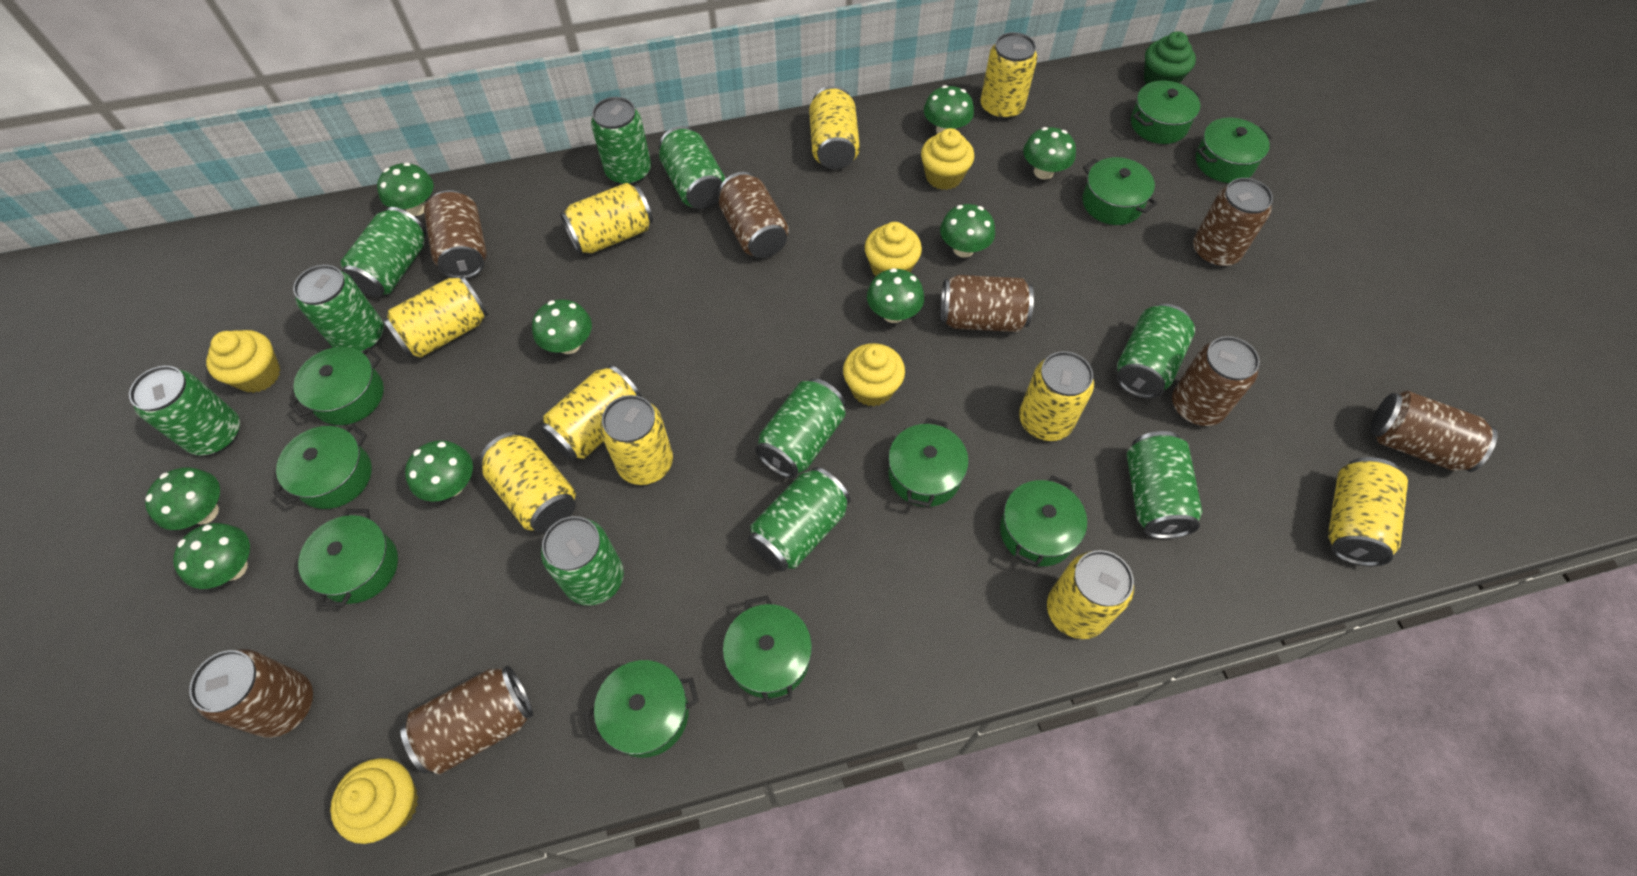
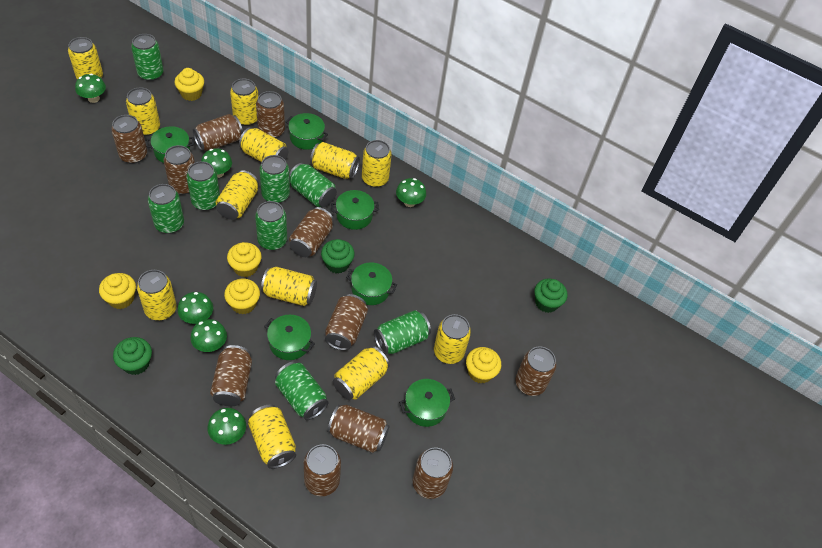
brown can: [189,649,313,738] [400,666,533,774] [424,190,487,279] [718,172,789,258] [941,275,1034,332] [1172,336,1260,426] [1193,178,1273,267] [1370,391,1498,472] = 8 -> [111,115,147,164] [164,145,195,194] [193,114,243,151] [210,345,252,406] [256,91,285,138] [289,207,334,257] [304,444,341,496] [325,294,368,351] [327,404,390,453] [413,448,453,499] [515,346,556,396] = 11
green can: [129,366,240,455] [293,265,384,352] [340,207,427,297] [541,516,624,606] [591,97,651,185] [659,126,726,209] [748,467,851,571] [755,378,845,478] [1117,304,1195,398] [1127,431,1202,539] = 10 -> [131,34,164,81] [148,184,184,234] [186,161,220,211] [255,201,287,250] [259,155,290,203] [275,361,329,420] [289,163,337,207] [374,310,431,354] = 8
green cupcake: [1144,31,1196,84] = 1 -> [113,337,152,375] [321,239,355,274] [534,279,567,313] = 3
green mushroom: [145,467,220,530] [173,523,250,589] [377,163,434,216] [405,440,473,502] [532,299,592,354] [867,268,924,323] [924,85,974,134] [940,204,995,257] [1023,127,1076,180] = 9 -> [75,74,106,103] [178,292,213,324] [190,319,227,352] [201,148,232,178] [207,408,246,445] [396,178,426,207] = 6
green pot: [273,424,372,509] [289,347,384,425] [298,509,398,607] [583,660,699,758] [723,595,812,706] [888,418,969,507] [1000,475,1087,567] [1082,157,1157,225] [1131,80,1201,144] [1196,118,1272,183] = 10 -> [146,126,194,163] [264,315,315,360] [286,113,328,150] [331,190,379,230] [346,262,397,305] [399,379,455,427] = 6
yellow can: [383,276,488,358] [479,432,576,533] [540,365,642,461] [560,183,653,254] [600,395,673,485] [809,86,860,169] [980,32,1037,120] [1019,351,1094,441] [1047,550,1134,639] [1328,457,1408,566] = 10 -> [68,37,103,80] [126,87,160,136] [137,270,177,320] [215,170,259,220] [230,78,259,126] [239,127,288,162] [248,405,296,469] [261,267,317,306] [310,142,360,179] [333,346,390,400] [362,140,392,187] [434,314,471,364] = 12

